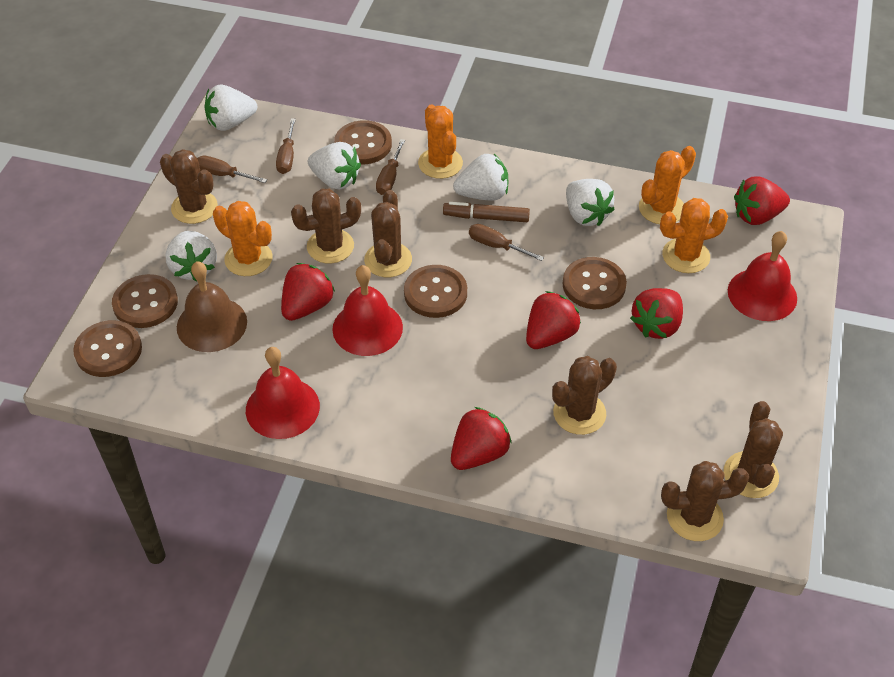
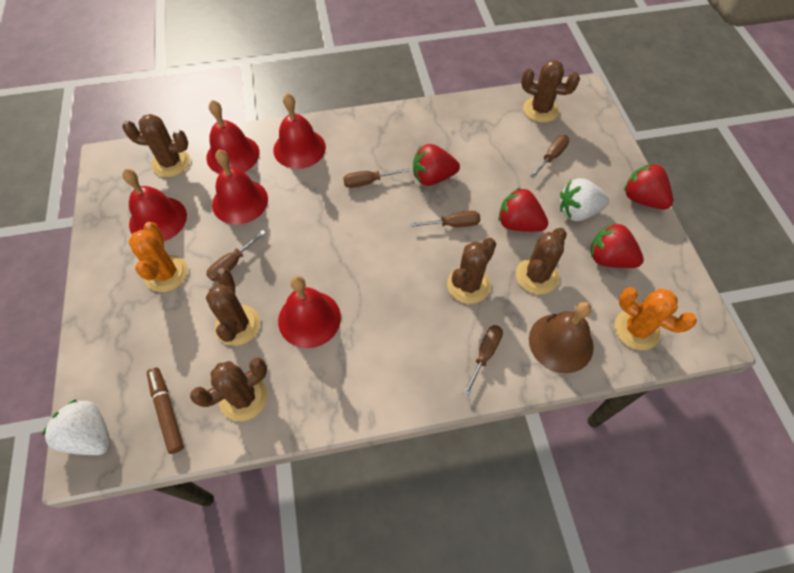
brown button: [73,320,142,377] [112,274,178,328] [334,120,392,164] [404,265,467,318] [563,257,627,309] = 5 -> none = 0
brown screwdriver: [197,156,267,183] [276,119,296,174] [376,139,405,195] [469,224,544,261] = 4 -> [206,230,266,281] [343,168,409,188] [410,211,480,227] [463,325,503,396] [531,135,569,178] = 5
orange cactus: [213,201,273,276] [418,104,463,179] [639,146,696,224] [660,198,728,273] = 4 -> [128,222,188,292] [614,287,697,350] = 2
red bell: [246,347,320,439] [332,265,403,356] [728,231,797,321] = 3 -> [122,169,187,241] [207,100,260,174] [212,150,268,225] [273,93,326,169] [278,276,341,348] = 5
red strawberry: [281,263,335,321] [451,407,512,470] [526,291,581,349] [630,288,683,339] [734,176,790,225] = 5 -> [413,144,460,186] [498,187,548,232] [591,222,644,268] [624,163,673,209] = 4
white strawberry: [165,231,217,281] [204,85,257,131] [308,142,361,190] [453,154,508,201] [566,179,615,226] = 5 -> [42,399,111,455] [560,178,609,221] = 2

